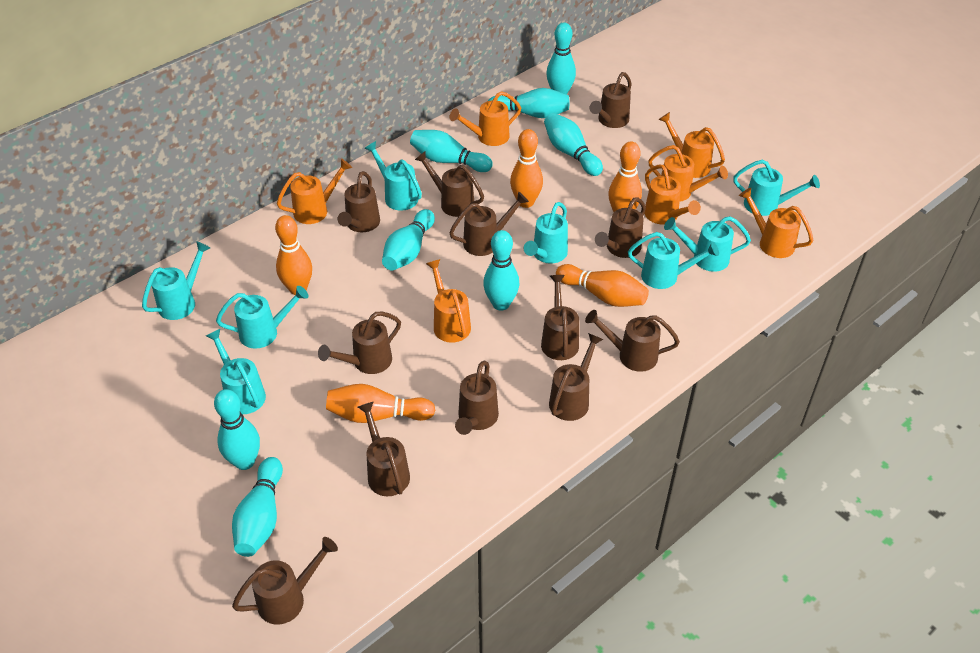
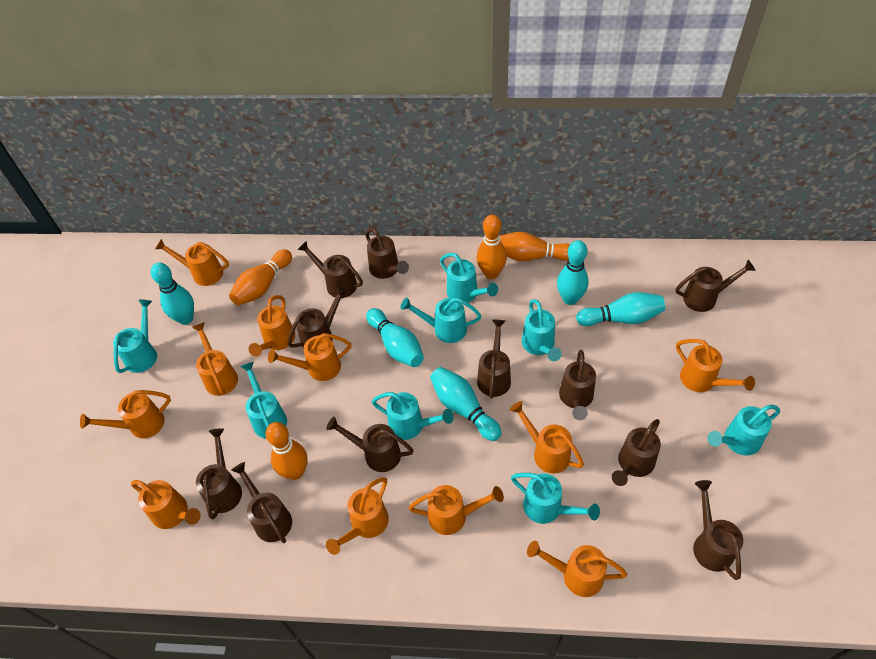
brown watering can: [232,537,338,624] [318,311,401,374] [338,171,380,232] [358,402,410,496] [415,151,484,217] [449,192,529,256] [455,361,499,435] [541,275,579,360] [549,333,603,421] [585,310,680,372] [589,72,632,128] [595,197,646,258] = 12 -> [196,428,242,519] [231,462,292,543] [287,286,348,348] [298,241,363,298] [326,417,414,472] [365,228,409,279] [477,320,511,398] [559,350,596,420] [612,419,661,486] [675,260,756,312] [693,480,743,580] = 11
orange bowling pin: [275,215,312,295] [326,384,435,423] [510,129,543,208] [556,264,649,307] [608,141,642,212] = 5 -> [229,249,292,305] [266,422,308,480] [477,215,507,279] [500,232,570,261] = 4
orange watering can: [277,159,352,224] [426,259,471,343] [450,91,521,146] [644,164,701,225] [648,145,728,202] [658,112,725,178] [739,188,814,258] = 7 -> [80,390,171,439] [131,480,201,529] [155,239,229,286] [192,322,238,396] [249,295,295,357] [268,333,351,381] [326,477,389,555] [409,485,504,535] [510,401,584,474] [527,541,627,597] [676,339,755,392] = 11
turquoise bowling pin: [214,389,260,470] [232,457,283,557] [382,209,435,270] [410,130,493,172] [483,230,519,311] [488,88,569,118] [544,113,603,176] [546,22,576,94] = 8 -> [151,263,194,325] [366,308,424,367] [430,367,502,441] [557,240,589,305] [576,292,665,326] = 5

